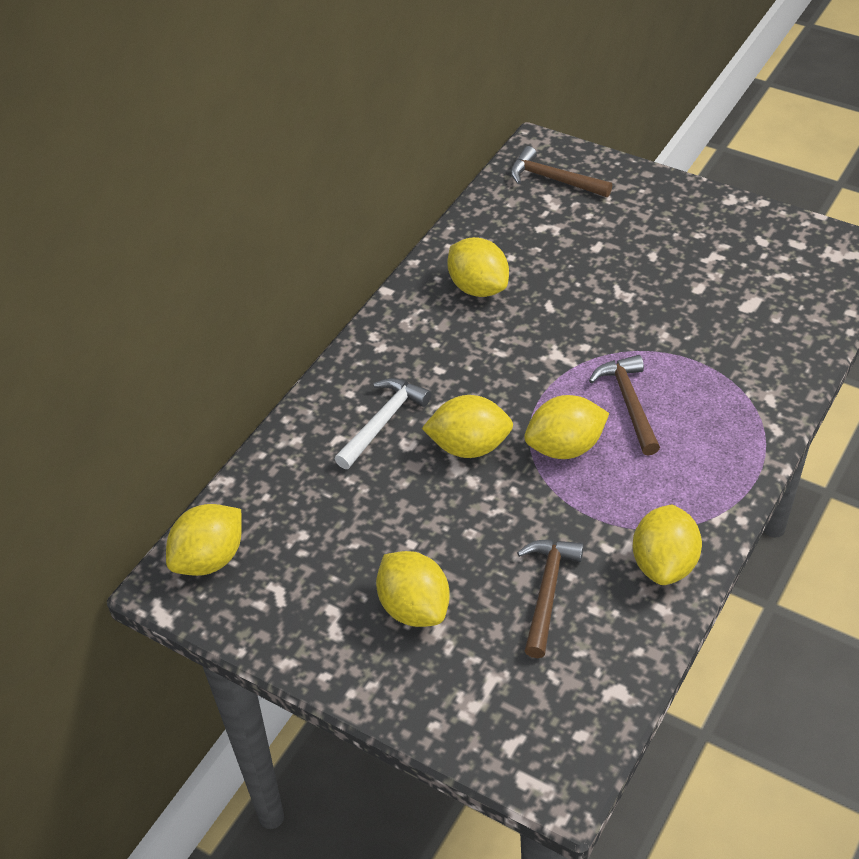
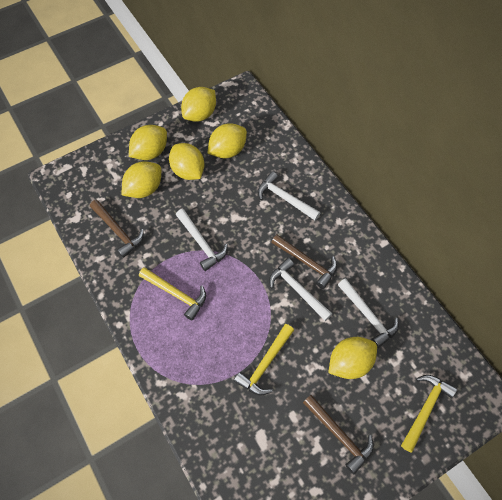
white hammer: [335,378,432,469] = 1 -> [176,209,228,271] [258,172,320,220] [269,258,332,321] [338,278,399,348] = 4
yellow hammer: none = 0 -> [139,267,206,321] [234,324,294,396] [401,375,457,453] = 3

